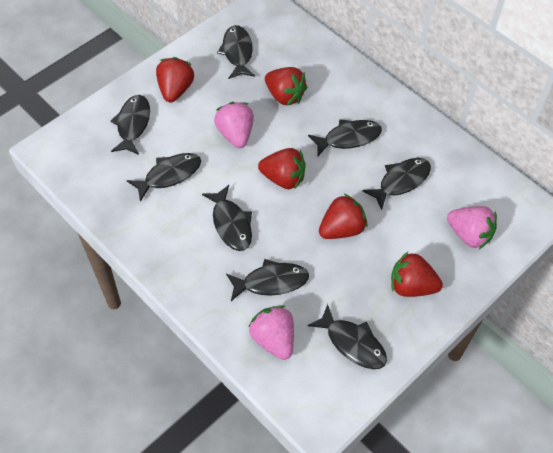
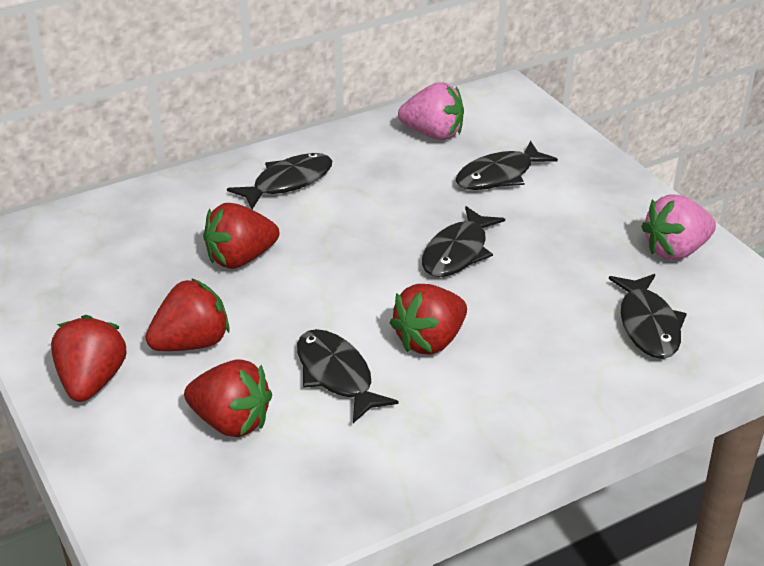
black fish: [110,95,150,155] [127,153,201,202] [202,185,252,251] [217,25,255,79] [226,259,309,301] [308,119,382,157] [308,304,387,369] [362,158,431,210] = 8 -> [227,153,332,209] [297,329,399,423] [422,206,505,277] [456,141,558,190] [609,274,687,359] = 5
pink strawberry: [214,102,254,148] [249,305,294,360] [447,206,497,249] = 3 -> [398,82,464,140] [641,194,716,260] = 2

